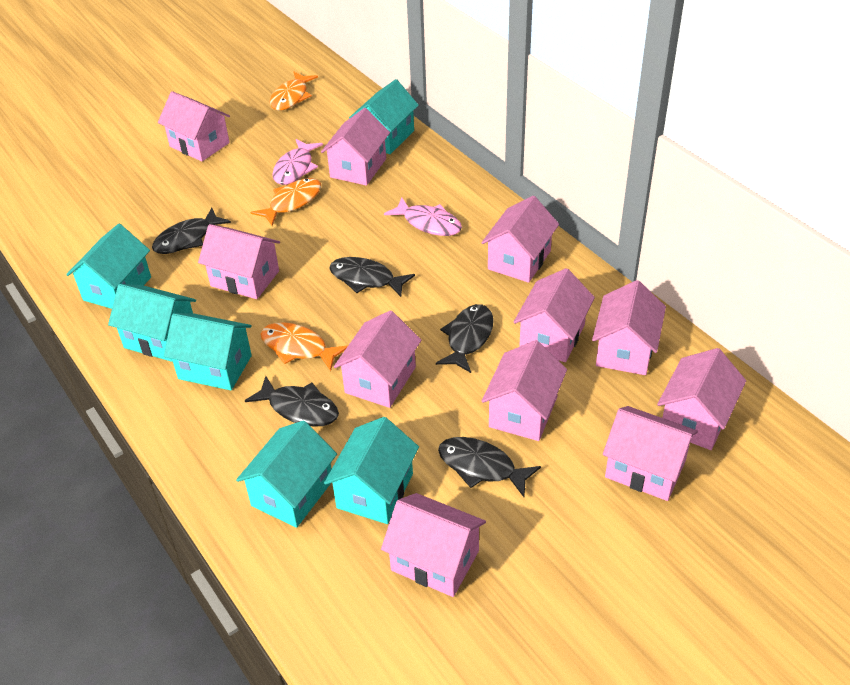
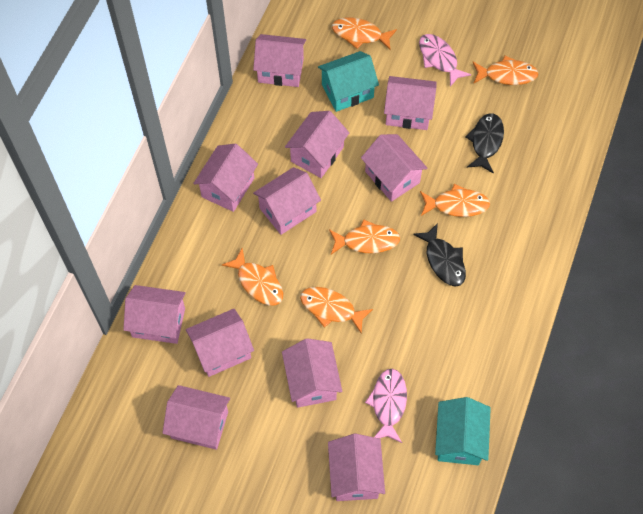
black fish: [152,208,231,254] [245,376,339,427] [329,257,415,297] [436,304,494,373] [438,437,541,497] = 5 -> [413,223,466,287] [465,113,504,173] = 2
orange fish: [250,178,321,226] [260,322,348,371] [270,72,318,110] = 3 -> [221,247,283,306] [300,287,373,334] [329,219,400,254] [332,17,397,50] [420,184,490,217] [472,56,539,85] = 6
turquoise house: [66,224,151,309] [108,284,196,362] [164,313,252,390] [236,420,337,528] [324,417,419,524] [349,79,419,154] = 6 -> [318,51,379,112] [435,397,491,465] = 2

